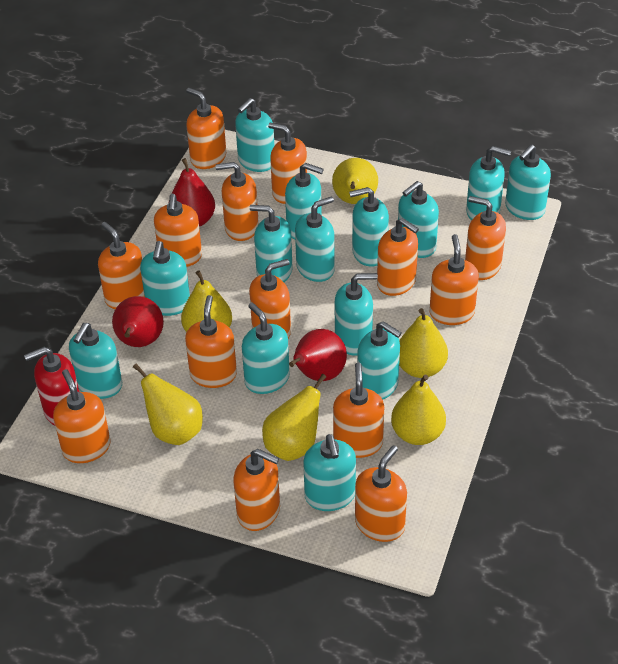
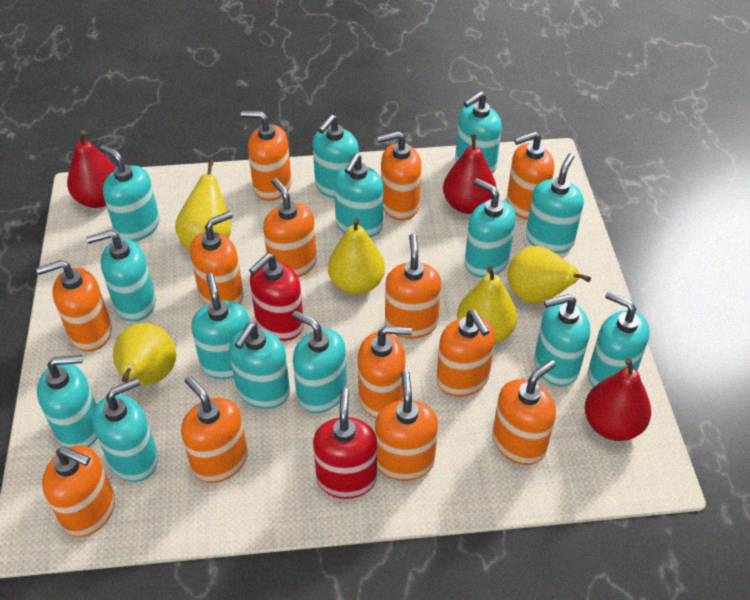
orange soap dispenser: [53,369,111,463] [98,222,145,309] [154,194,202,267] [185,295,237,388] [186,88,226,169] [215,162,259,241] [233,449,280,531] [249,259,291,338] [268,123,307,204] [333,362,384,458] [355,445,407,542] [377,218,419,296] [429,234,479,325] [465,196,506,280] = 14 -> [36,260,112,352] [42,446,115,537] [181,376,248,483] [190,211,244,305] [241,111,291,201] [263,178,317,277] [358,326,412,418] [375,371,438,481] [377,131,422,221] [385,234,441,339] [436,310,496,397] [492,360,556,465] [507,131,554,220] = 13
red soap dispenser: [24,347,79,425] = 1 -> [249,253,304,341] [313,388,377,499] = 2
yellow pear: [133,364,203,445] [181,270,232,332] [262,374,326,461] [332,158,378,204] [391,375,446,445] [399,308,448,378] = 6 -> [113,323,176,385] [175,159,231,250] [328,218,385,295] [457,266,517,344] [508,246,591,304] = 5

